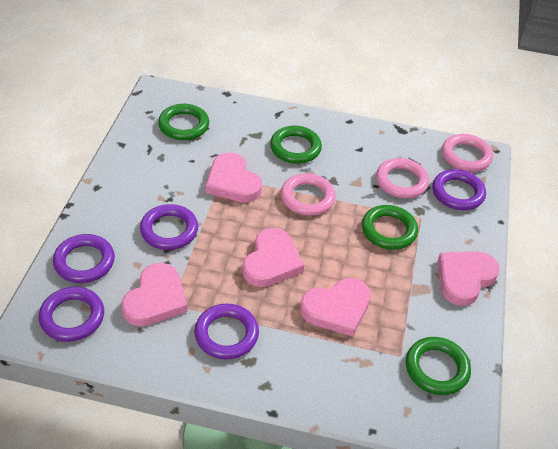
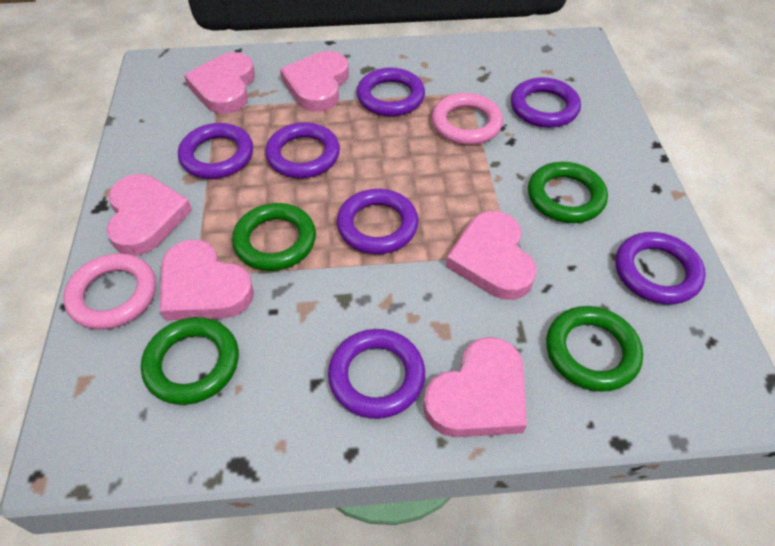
pink heart: [122,263,187,326] [206,152,262,202] [242,228,304,287] [300,278,371,337] [438,252,500,306] = 5 -> [106,174,192,255] [160,239,254,321] [184,52,255,114] [280,51,349,112] [423,337,527,437] [446,211,537,300] = 6
pink ring: [281,173,336,216] [376,158,429,198] [442,134,493,172] = 3 -> [63,253,156,330] [432,93,503,145] = 2
purple ring: [38,287,104,342] [53,234,115,283] [140,204,198,250] [194,304,259,360] [432,169,486,210] = 5 -> [178,123,253,179] [265,122,340,178] [328,329,425,419] [337,189,419,254] [357,68,425,117] [511,77,581,128] [615,232,706,304] = 7

